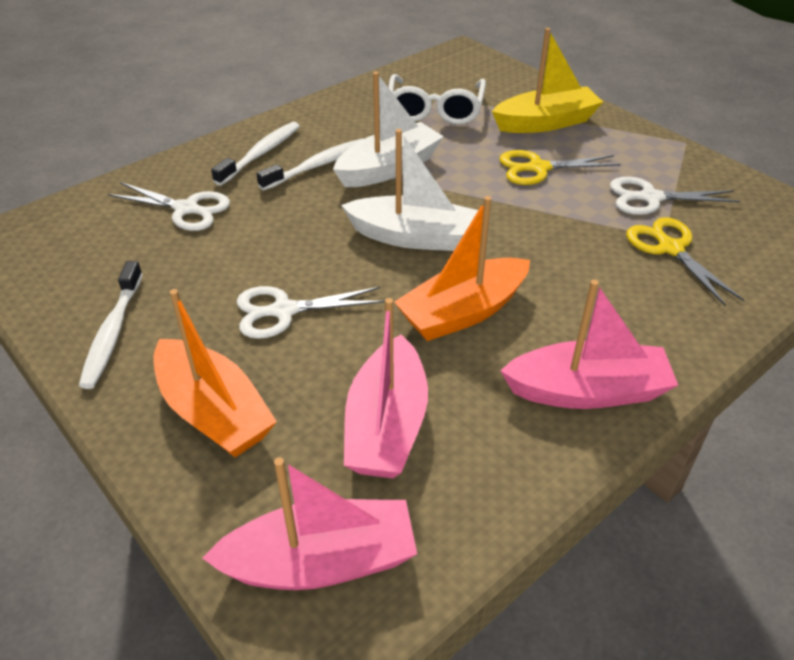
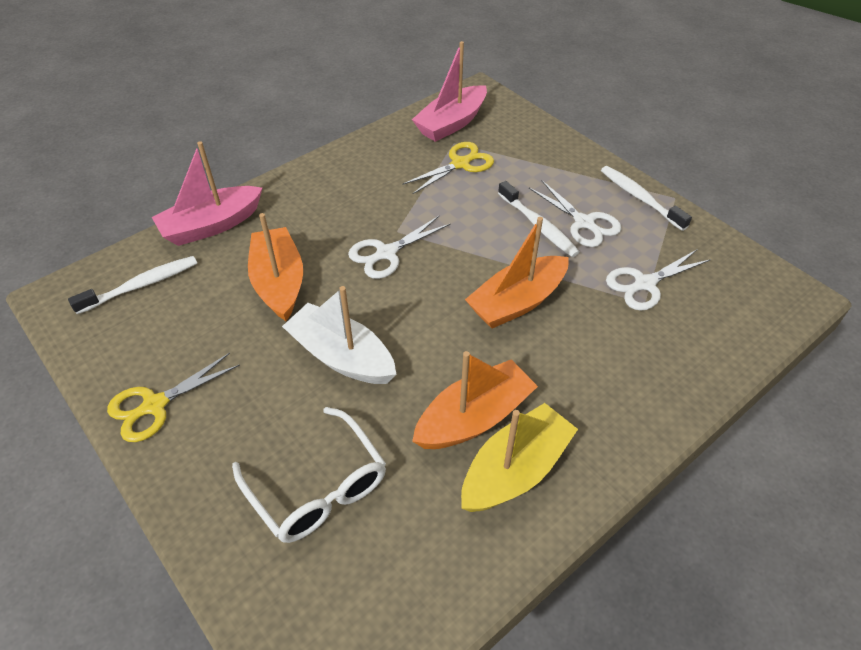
orange boat: [153,289,277,457] [394,196,530,341] = 2 -> [248,213,303,321] [412,351,538,449] [465,217,569,328] = 3
pink boat: [202,457,417,590] [344,298,428,478] [500,280,678,409] = 3 -> [152,141,262,246] [412,41,487,142] = 2
white boat: [333,72,444,187] [341,129,478,251] = 2 -> [282,286,396,384] = 1

